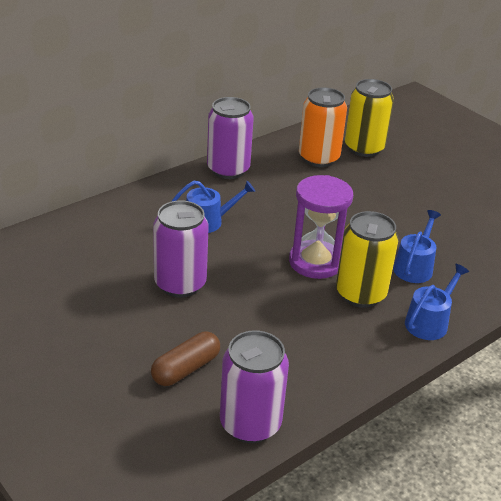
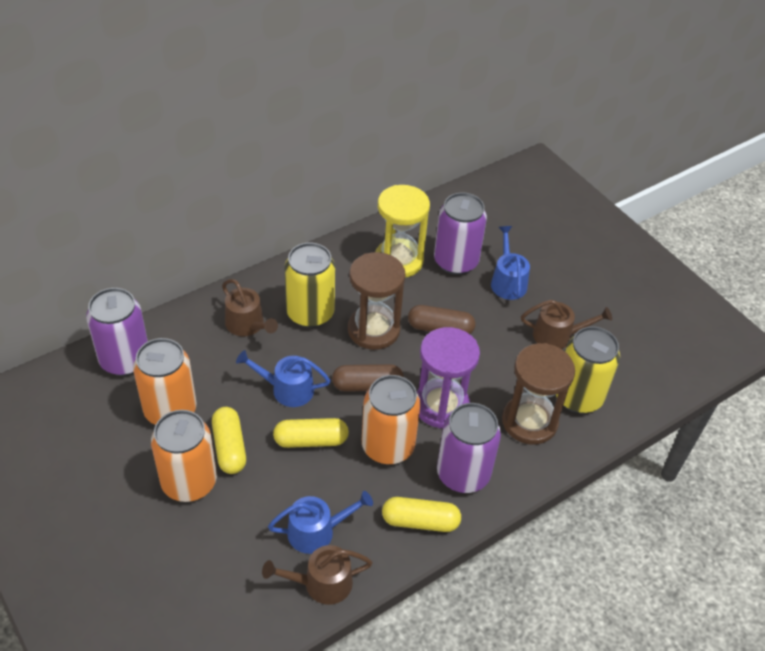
brown capsule: [151,332,220,386] = 1 -> [332,364,404,392] [408,305,475,334] = 2
brown hourglass: none = 0 -> [348,252,406,350] [502,343,575,445] = 2
brown watering can: none = 0 -> [222,279,278,336] [262,545,373,605] [521,300,612,349] = 3
orange can: [299,87,347,167] = 1 -> [133,338,197,425] [151,410,217,502] [362,375,421,465] = 3
yellow capsule: none = 0 -> [212,407,246,474] [273,418,349,448] [382,497,461,532] = 3
yellow hourglass: none = 0 -> [375,185,430,278] = 1

